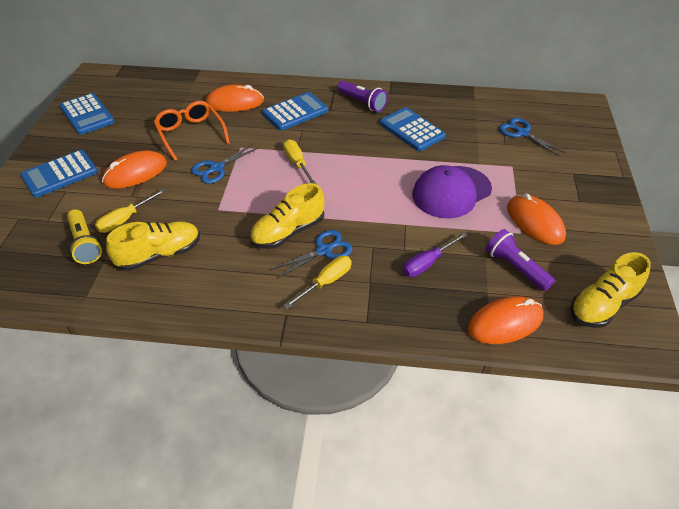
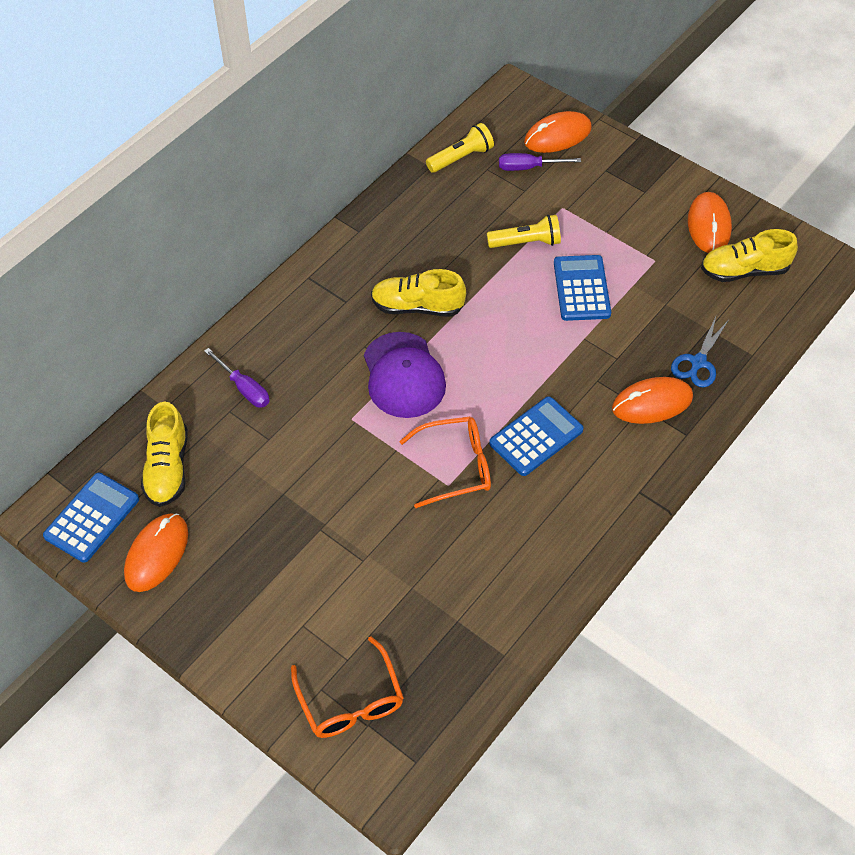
blue calculator: [20,150,98,198] [60,93,114,135] [262,92,328,131] [380,107,446,151] = 4 -> [43,473,139,563] [489,396,584,476] [554,255,611,321] = 3
blue scissors: [191,144,259,184] [271,230,353,278] [499,118,565,156] = 3 -> [671,317,729,388] = 1
orange glasses: [154,101,230,161] = 1 -> [291,636,404,738] [399,417,491,508] = 2
purple flashlight: [337,81,388,112] [486,229,555,291] = 2 -> none = 0
purple screwdriver: [403,232,467,277] = 1 -> [204,348,270,407] [499,153,581,171] = 2
yellow flashlight: [67,209,102,264] = 1 -> [426,123,494,173] [487,215,561,248] = 2
yellow screwdriver: [95,189,165,233] [283,139,316,184] [283,256,352,309] = 3 -> none = 0

